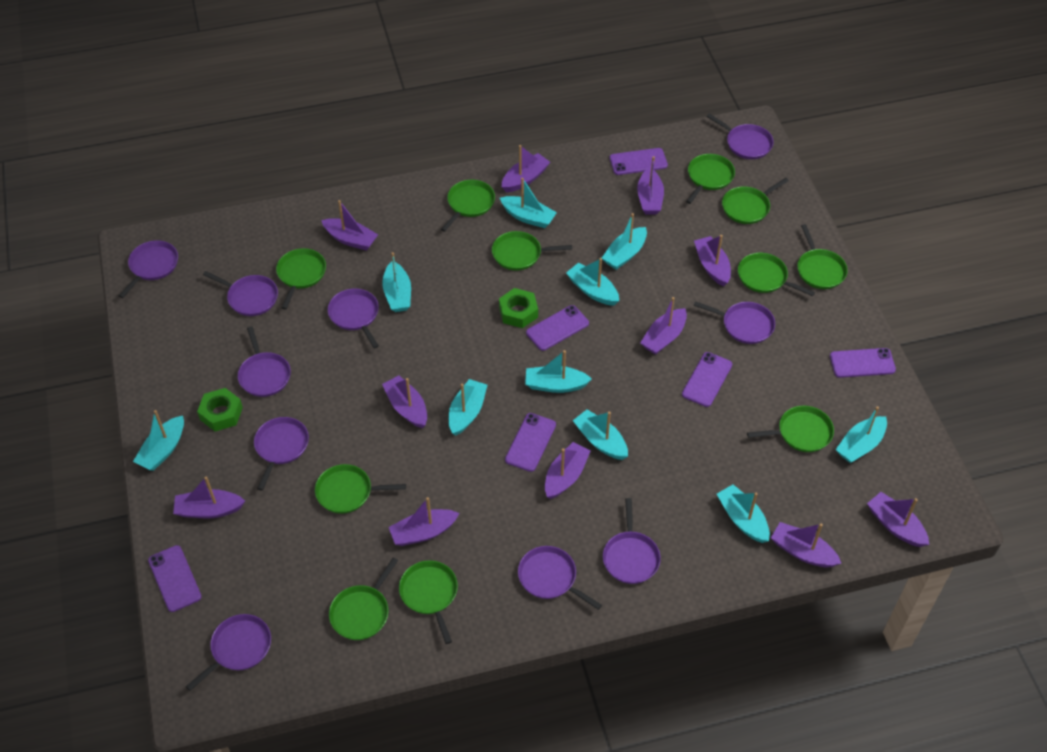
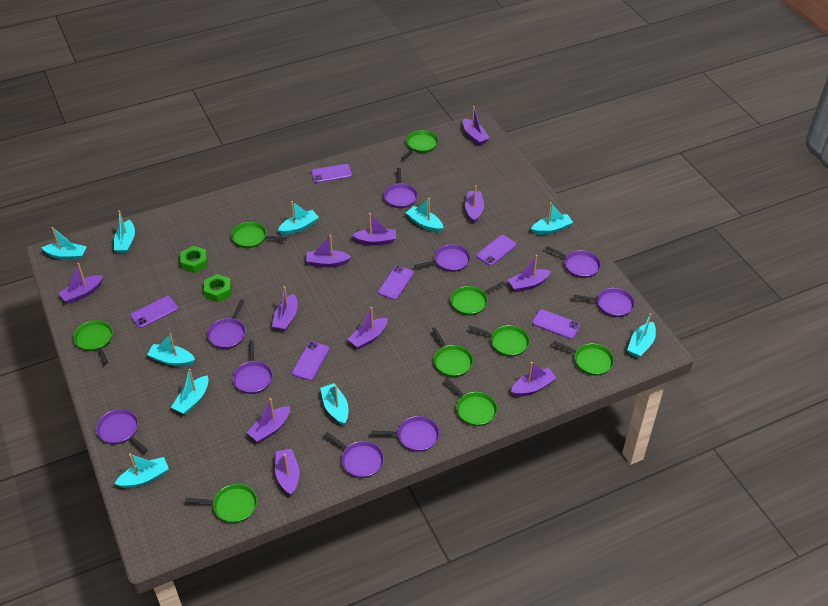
green pan: [276,248,326,310] [315,464,406,514] [329,557,398,640] [399,560,458,644] [441,180,495,232] [492,231,572,271] [686,154,735,204] [722,178,789,224] [738,253,815,296] [747,406,834,452] [797,224,848,289] = 11 -> [74,320,113,364] [185,484,257,523] [231,222,287,248] [401,130,438,160] [432,327,473,377] [444,378,497,426] [451,281,505,315] [468,325,530,356] [552,341,614,375] = 9
purple pan: [119,240,178,298] [186,614,271,691] [203,271,278,316] [238,326,291,397] [254,417,309,491] [328,288,379,349] [518,546,602,610] [603,498,661,584] [693,301,775,344] [706,114,774,159] = 10 -> [96,409,148,453] [207,300,246,349] [233,340,273,394] [325,432,384,478] [372,416,439,452] [384,168,418,208] [414,244,470,272] [545,246,601,278] [574,288,635,317] = 9

